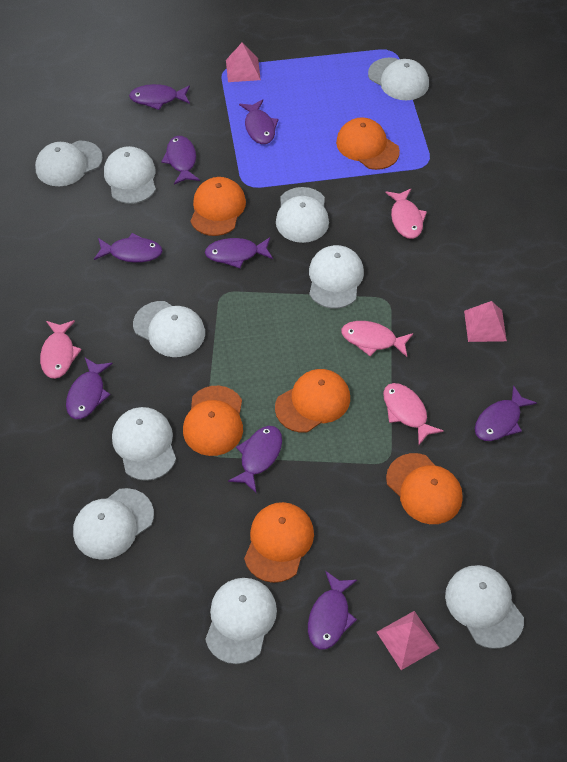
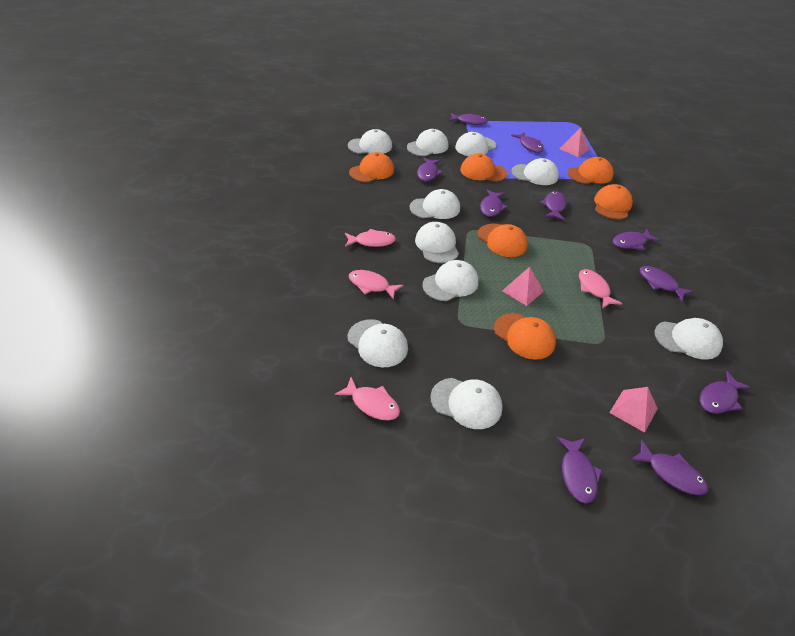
purple fish: [66,358,113,419] [94,233,162,263] [129,84,190,110] [161,136,200,185] [205,237,273,268] [228,426,282,493] [239,99,279,144] [308,571,357,650] [475,385,537,441] = 9 -> [417,158,442,181] [449,113,488,125] [480,189,507,217] [511,132,544,153] [540,191,567,220] [556,437,602,504] [612,229,660,250] [630,439,708,495] [639,266,694,301] [700,371,751,414] = 10

